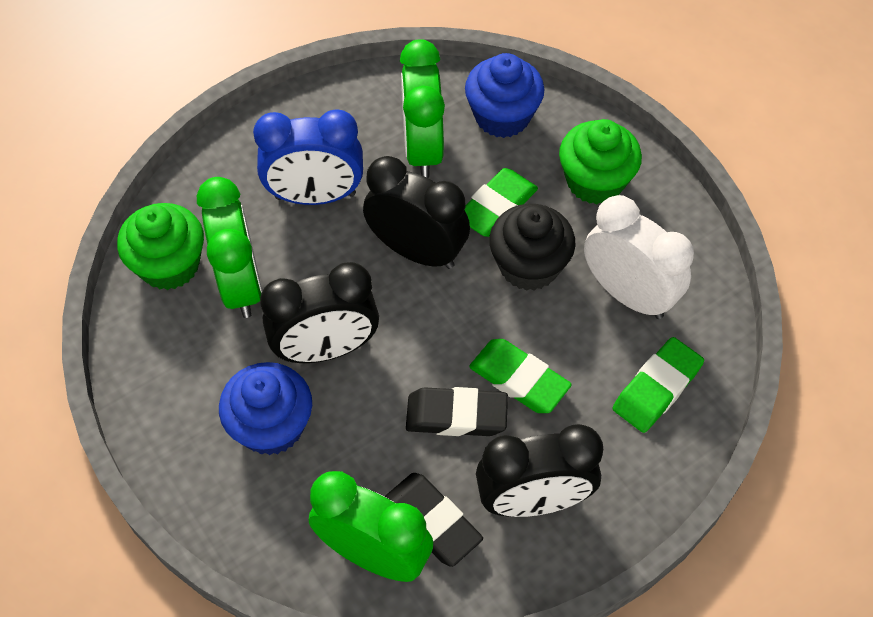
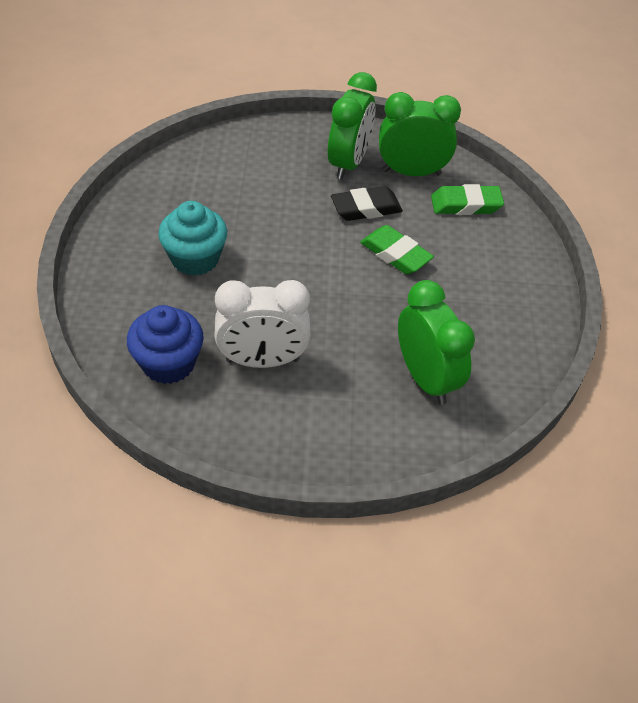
black clock: [260,262,379,363] [363,156,470,269] [476,424,603,517] = 3 -> none = 0
black cupcake: [489,204,576,291] = 1 -> none = 0
black eraser: [384,473,483,567] [406,387,508,436] = 2 -> [331,186,403,221] = 1
blue clock: [253,110,363,205] = 1 -> none = 0
blue cupcake: [219,362,312,455] [465,53,544,138] = 2 -> [127,305,204,384] = 1
green cupcake: [117,203,204,290] [559,119,642,204] = 2 -> none = 0
green eraser: [464,168,538,237] [469,339,572,413] [613,337,704,433] = 3 -> [360,225,434,274] [431,184,504,215] = 2
turquoise cupcake: none = 0 -> [158,201,227,276] = 1

